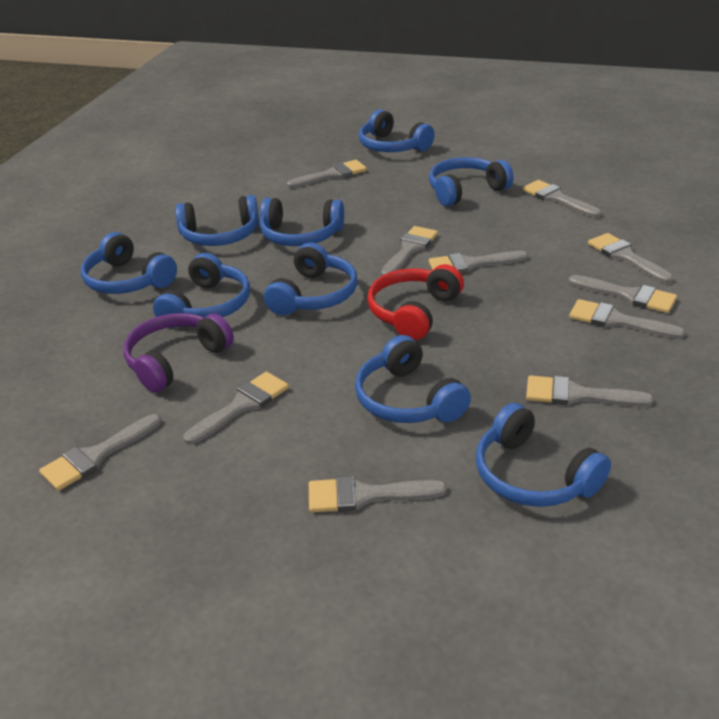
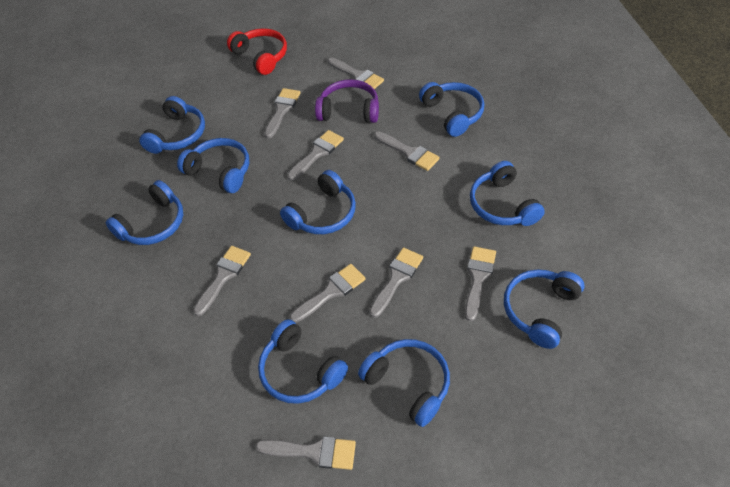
grey brush: [39,414,161,491] [183,372,289,445] [287,160,367,188] [309,476,447,512] [381,226,438,276] [429,251,528,274] [522,180,601,218] [526,375,654,407] [568,275,677,313] [569,299,685,339] [588,233,673,283] = 11 -> [193,246,251,316] [256,437,356,470] [264,88,300,138] [287,130,344,180] [290,264,366,323] [328,58,384,89] [369,248,423,318] [374,131,440,171] [465,246,496,321] = 9

